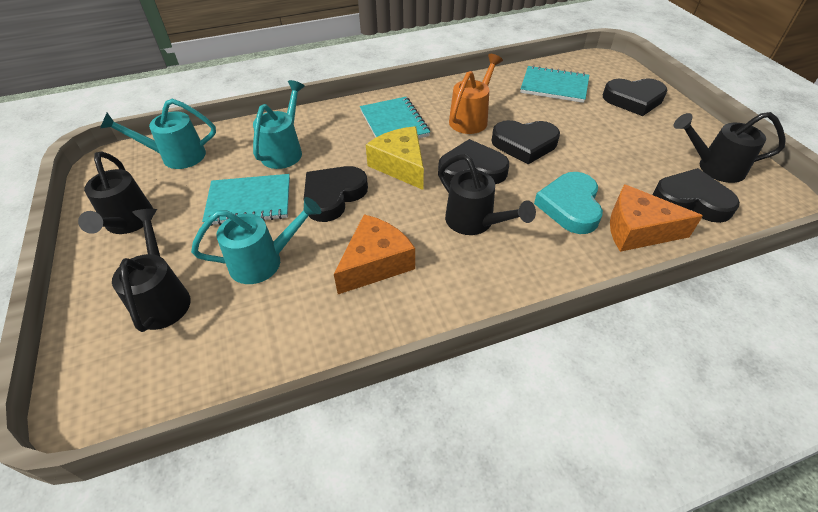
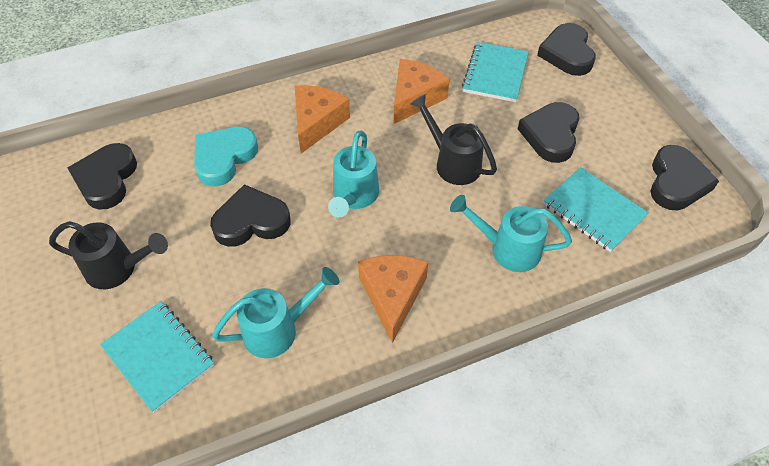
black watering can: [78,151,153,234] [112,209,191,332] [439,154,536,235] [674,112,786,183] = 4 -> [49,221,168,289] [410,94,497,185] = 2
orange cheese: [334,214,415,294] [610,184,703,252] = 2 -> [295,85,350,154] [358,255,428,343] [394,59,450,124] = 3
orange watering can: [449,54,503,134] = 1 -> none = 0
yellow cheese: [366,126,424,190] = 1 -> none = 0

